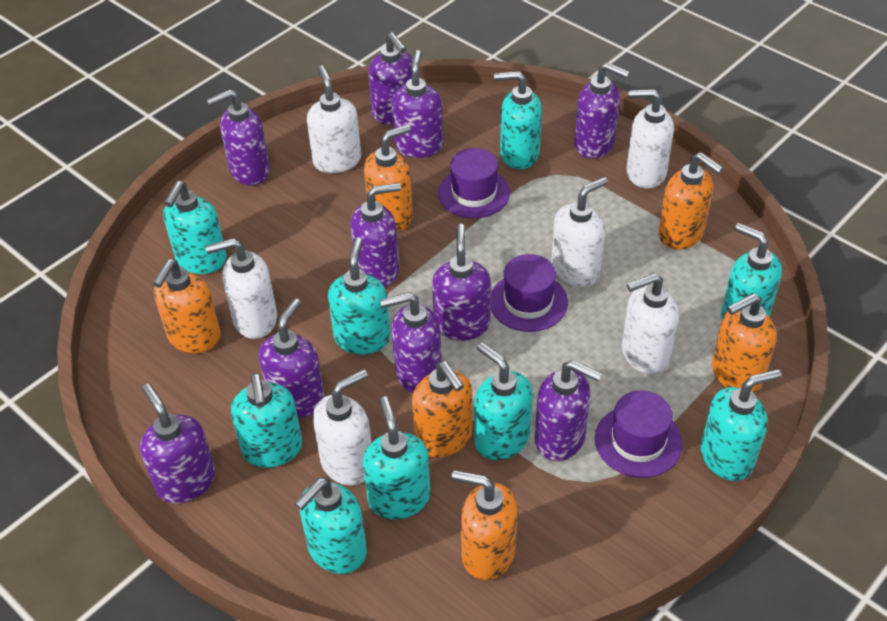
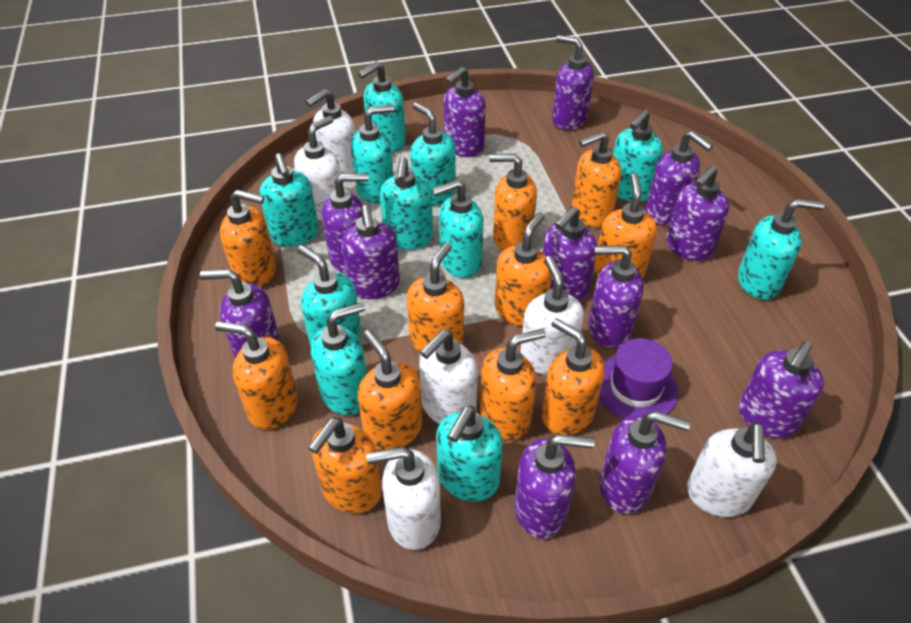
orange soap dispenser: [153,259,221,353] [364,124,413,231] [412,361,472,457] [452,470,517,580] [658,152,723,250] [712,293,776,393] = 6 -> [215,321,298,430] [220,190,276,287] [308,417,382,514] [358,330,422,450] [407,242,464,353] [480,328,546,440] [489,153,537,251] [495,212,552,326] [542,318,605,435] [572,131,621,227] [594,173,657,278] = 11
purple hat: [438,148,510,218] [491,254,568,332] [595,390,683,478] = 3 -> [599,338,678,419] = 1
purple soap dispenser: [140,384,215,503] [207,89,270,185] [259,299,325,417] [351,183,401,287] [368,32,413,125] [380,292,442,393] [392,50,443,158] [432,224,491,341] [535,360,602,461] [574,62,630,159] = 10 -> [200,269,281,358] [322,173,369,274] [341,205,400,299] [444,66,486,157] [514,434,595,539] [543,206,597,301] [552,35,594,130] [588,245,644,348] [599,411,690,514] [645,131,713,225] [666,165,729,261] [738,341,824,439] = 12
turquoise soap dispenser: [163,181,227,274] [231,373,302,468] [294,477,367,574] [328,237,390,354] [363,397,430,519] [474,343,533,460] [494,71,542,169] [700,369,781,481] [720,223,782,321] = 9 -> [260,153,319,247] [297,245,361,347] [311,302,367,416] [351,105,394,204] [358,61,406,153] [380,157,433,250] [410,102,456,206] [432,179,484,278] [436,405,503,501] [613,110,663,202] [738,199,825,300] = 11

